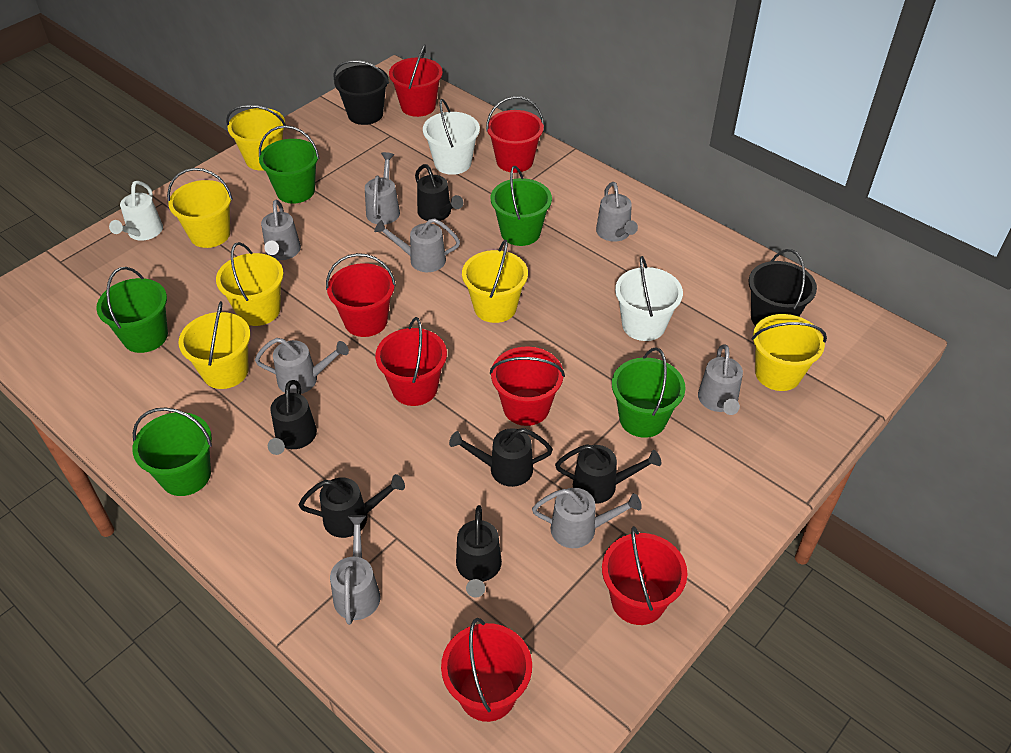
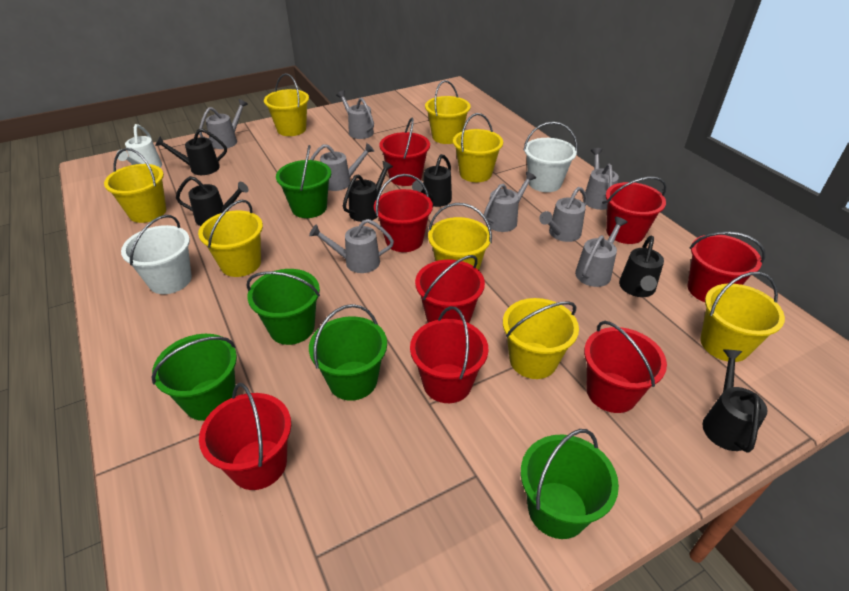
black bucket: [333,60,389,125] [749,249,817,326] = 2 -> none = 0
red bucket: [326,253,396,337] [375,317,447,406] [389,44,443,117] [441,618,532,722] [486,96,544,173] [490,346,565,426] [602,526,687,625] = 7 -> [199,383,291,490] [374,174,433,252] [379,117,430,186] [410,306,488,403] [415,255,485,323] [584,321,667,413] [606,177,667,244] [687,232,765,302] = 8
yellow bucket: [167,168,233,248] [178,301,251,389] [216,242,284,326] [226,105,286,171] [462,240,528,323] [752,314,827,391] = 6 -> [104,148,166,223] [198,200,263,277] [264,73,309,136] [425,80,471,144] [428,203,492,270] [453,113,503,182] [503,298,579,379] [700,272,785,362] = 8

